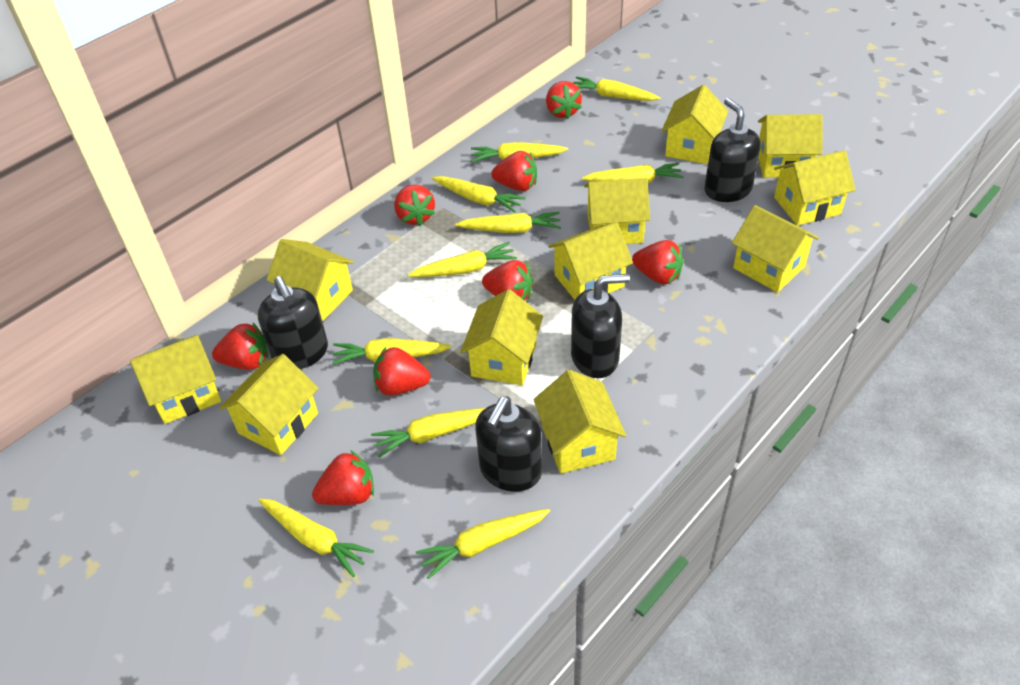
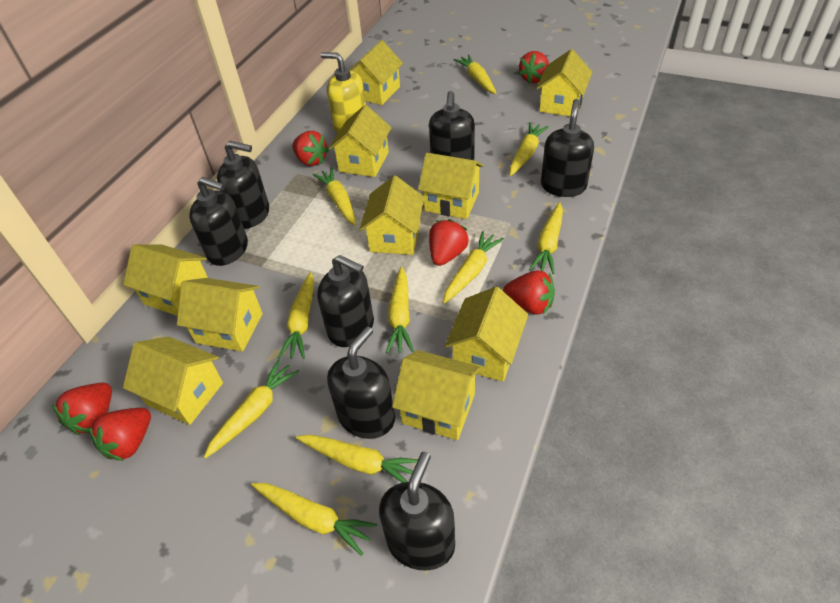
black soap dispenser: [258,276,328,369] [475,396,542,492] [571,274,630,378] [704,98,761,202] = 4 -> [189,177,248,266] [217,141,269,228] [317,255,374,347] [327,326,395,439] [379,452,455,571] [429,91,475,160] [541,99,594,197] = 7
red strawberry: [212,323,268,370] [312,450,374,505] [373,347,431,396] [394,185,435,226] [482,260,533,301] [491,151,537,191] [546,81,582,119] [632,240,684,284] = 8 -> [52,383,112,435] [89,408,151,461] [292,131,329,166] [429,219,469,266] [503,271,555,315] [518,51,549,84] = 6
yellow house: [130,334,221,424] [219,354,318,455] [266,239,354,321] [460,289,543,385] [533,370,626,474] [548,222,633,300] [584,178,650,244] [662,85,728,164] [732,205,819,292] [758,114,823,178] [774,150,855,226] = 11 -> [123,244,208,316] [123,336,223,425] [177,278,263,352] [328,105,392,177] [350,40,403,105] [359,175,425,255] [392,350,481,440] [418,153,484,219] [445,286,528,382] [536,49,592,116] = 10
yellow soap dispenser: none = 0 -> [321,52,366,134] = 1

